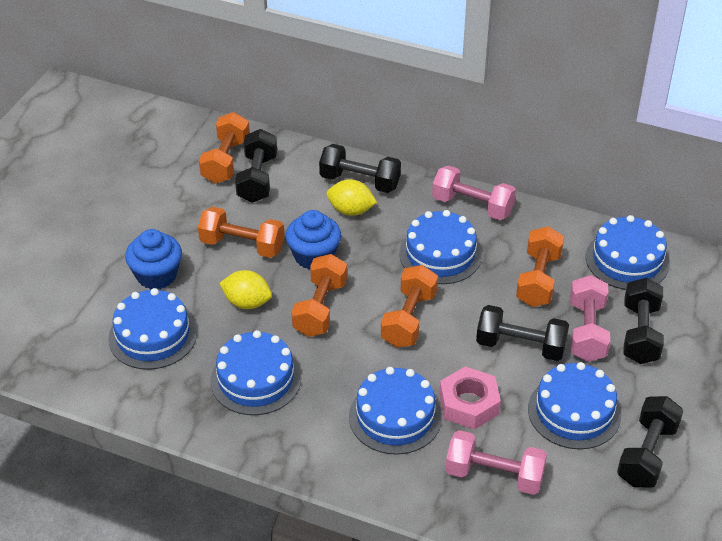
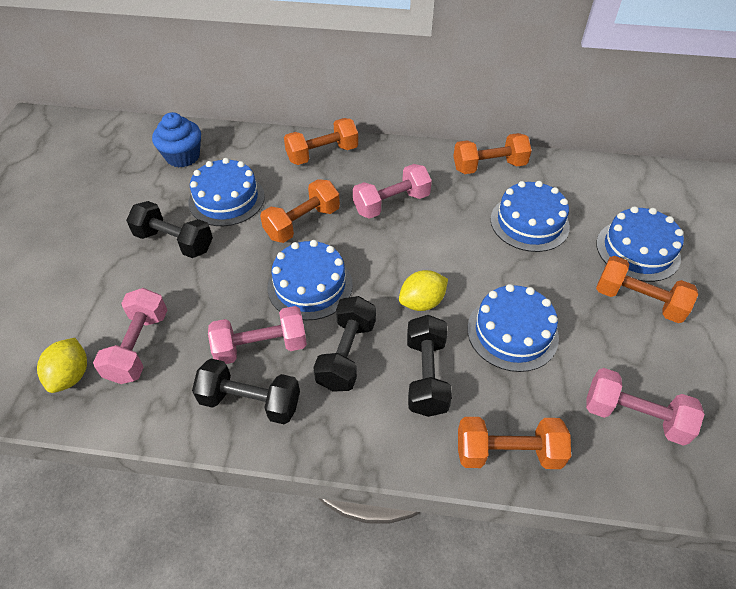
black dumbbell: [235,129,277,203] [319,144,401,193] [476,305,569,361] [617,396,684,488] [623,278,664,364] = 5 -> [126,201,213,258] [192,359,300,424] [313,296,376,392] [407,315,452,417] = 4
blue cake: [109,288,197,370] [210,330,301,415] [349,367,442,455] [399,210,482,284] [528,362,621,449] [586,215,670,290] = 6 -> [189,158,265,226] [267,240,353,320] [467,284,559,372] [490,181,570,252] [596,206,684,282] = 5
blue cupcake: [125,229,182,289] [286,210,341,269] = 2 -> [152,112,201,167] = 1
pink dumbbell: [432,165,516,220] [445,430,547,495] [570,275,610,362] = 3 -> [93,288,167,384] [208,306,307,364] [353,164,432,219] [586,368,705,446] = 4
pink nut: [439,366,501,429] = 1 -> none = 0

